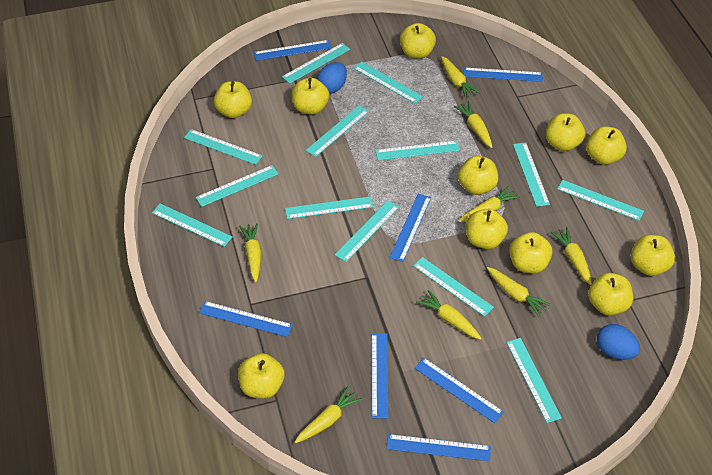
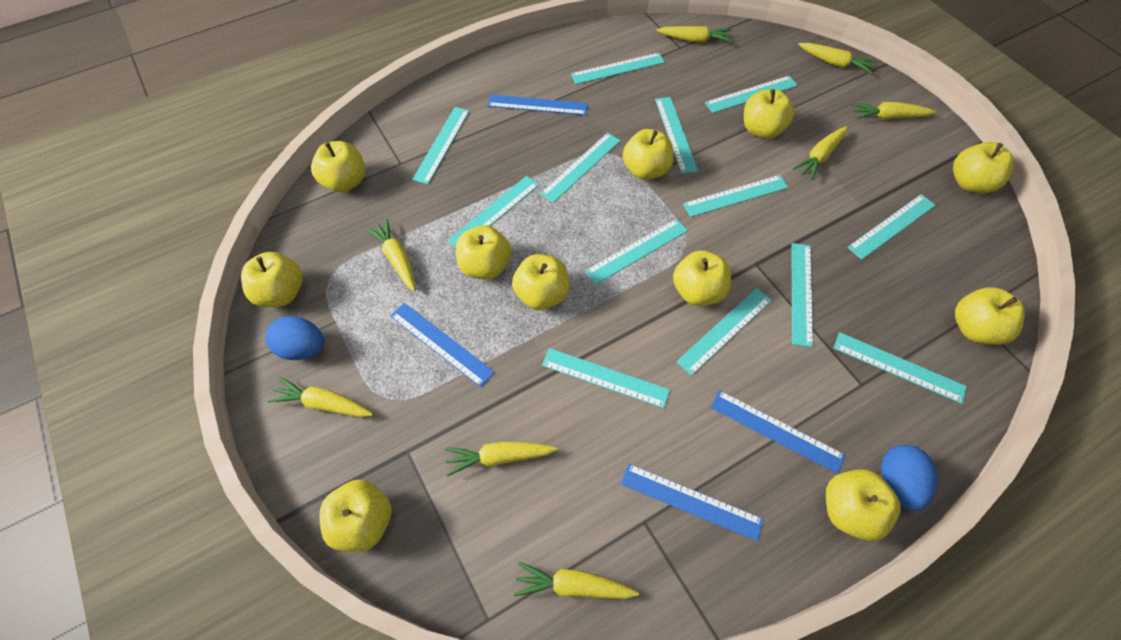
blue ruler: [199,301,293,337] [254,40,331,61] [372,333,388,418] [387,434,491,461] [389,194,431,262] [414,358,504,423] [464,67,543,82] = 7 -> [390,303,494,387] [487,95,588,115] [621,463,764,541] [710,390,845,474] = 4

